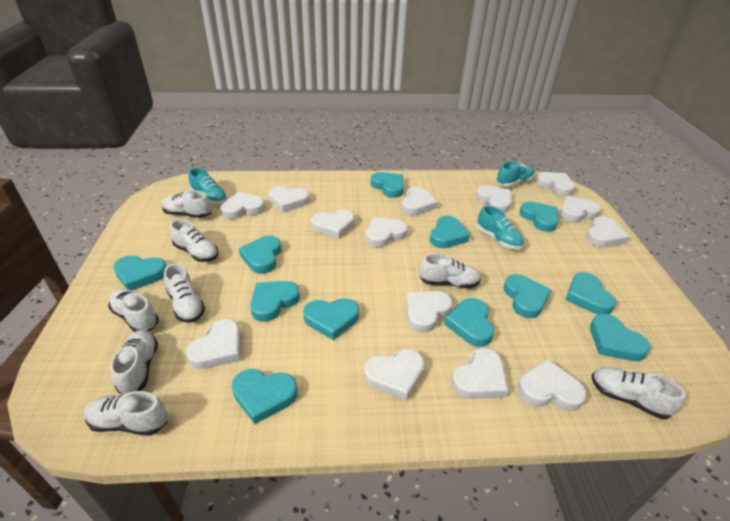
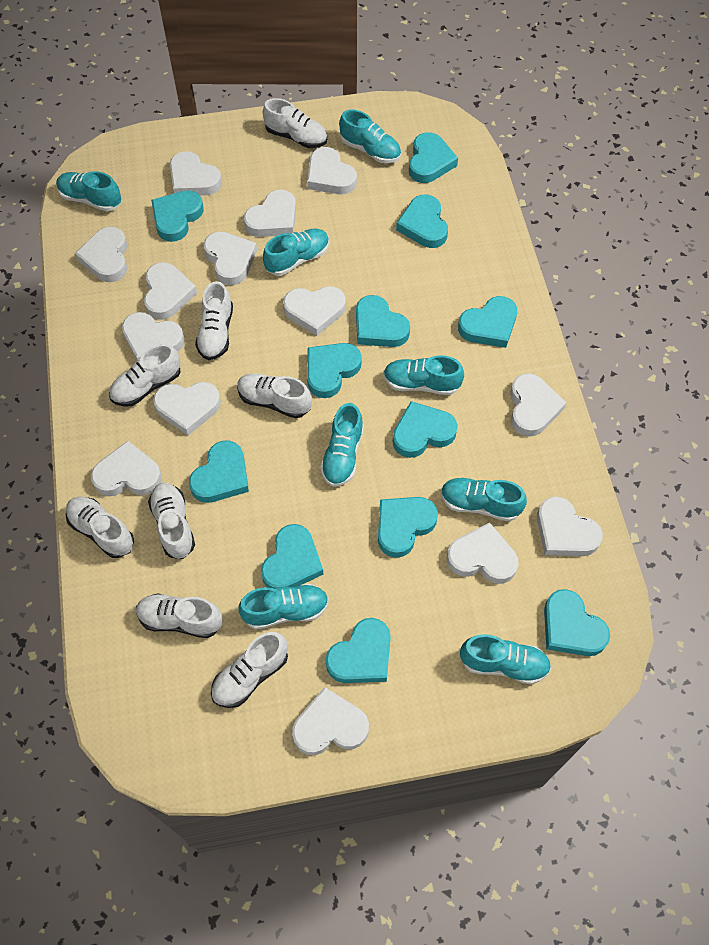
turquoise shoe: [189,168,227,205] [477,206,524,250] [496,162,534,187] = 3 -> [56,171,121,211] [238,584,329,629] [263,229,329,276] [320,403,364,487] [339,109,401,163] [383,355,464,395] [441,478,527,522] [460,634,551,684] = 8

